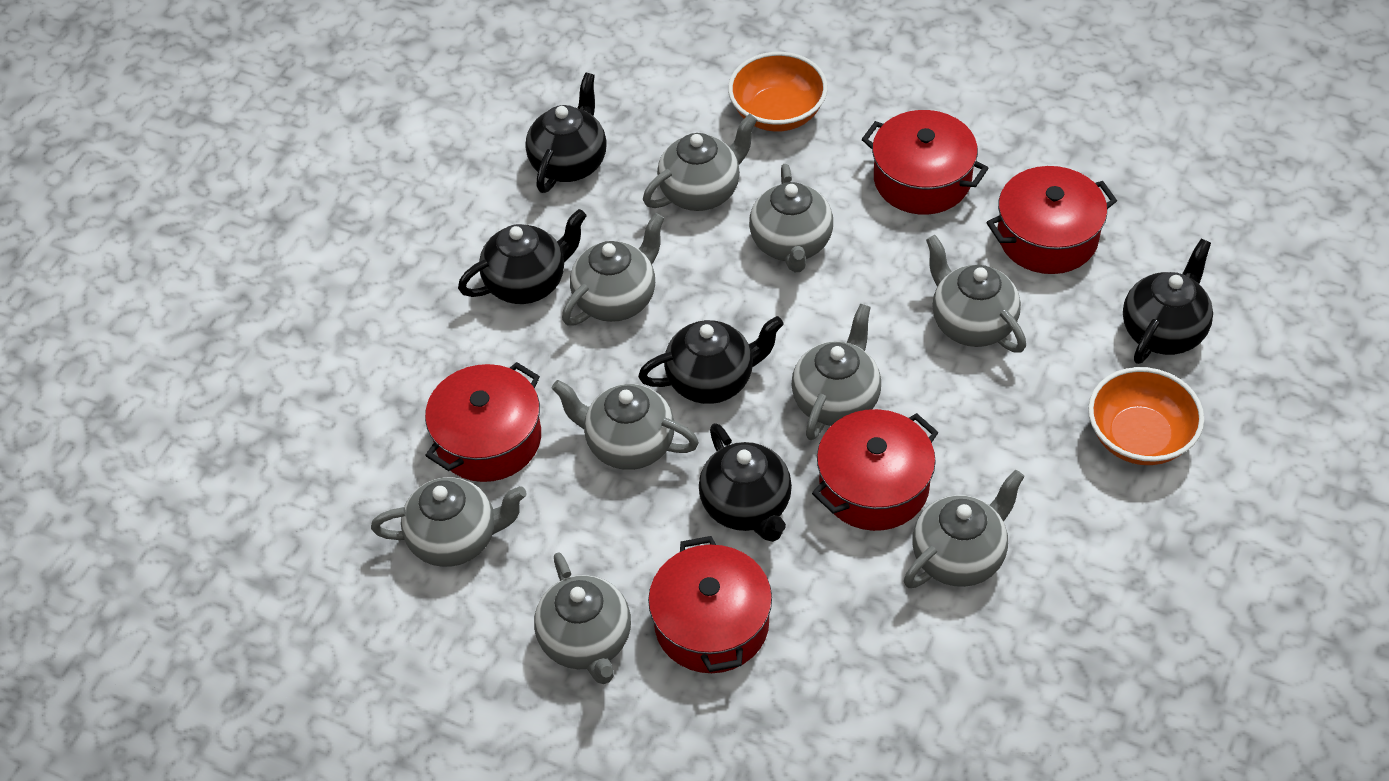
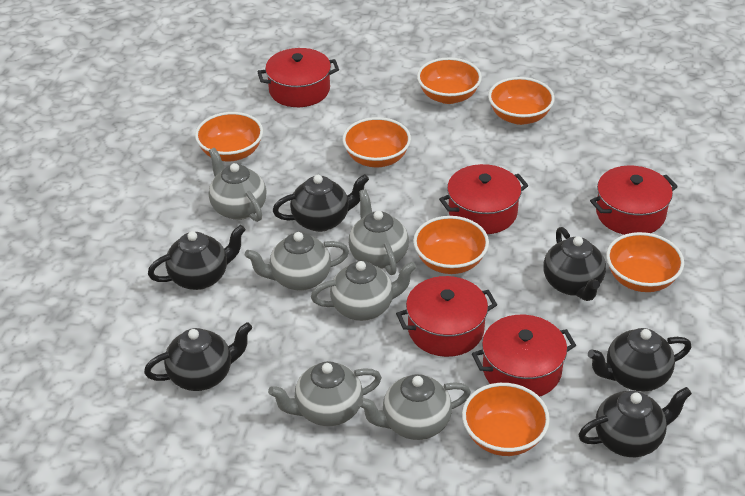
black teapot: [458,209,586,304] [525,72,607,193] [638,316,784,404] [699,423,792,542] [1123,239,1213,364] = 5 -> [144,322,252,391] [148,225,246,290] [273,174,369,232] [543,227,606,301] [579,387,692,457] [588,328,692,391] = 6
grey teapot: [371,477,527,567] [534,552,631,684] [552,380,699,470] [562,213,664,326] [643,114,757,211] [749,164,833,272] [791,304,881,440] [904,470,1025,588] [926,235,1026,353] = 9 -> [209,148,266,222] [245,232,349,291] [268,361,382,426] [311,261,416,321] [349,189,409,275] [358,374,471,440] = 6
orange bowl: [728,52,828,132] [1088,367,1204,465] = 2 -> [195,112,263,162] [342,117,411,167] [413,216,489,274] [417,58,482,104] [462,383,550,456] [488,77,555,125] [606,232,684,292] = 7

